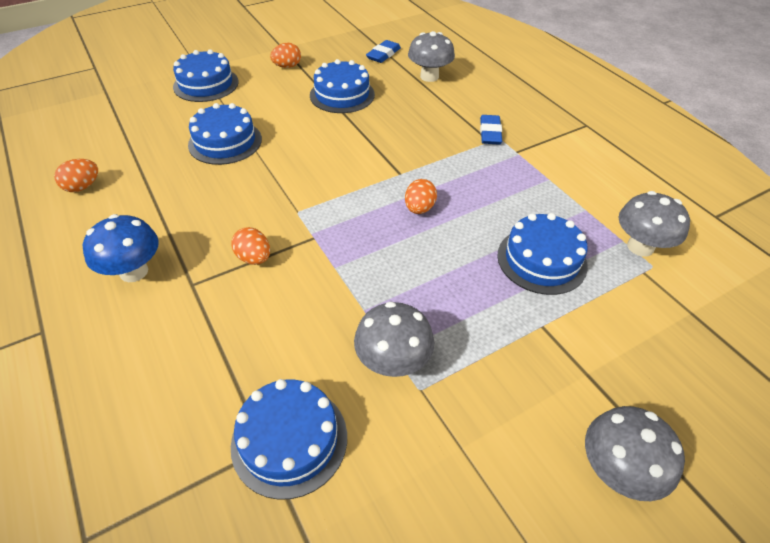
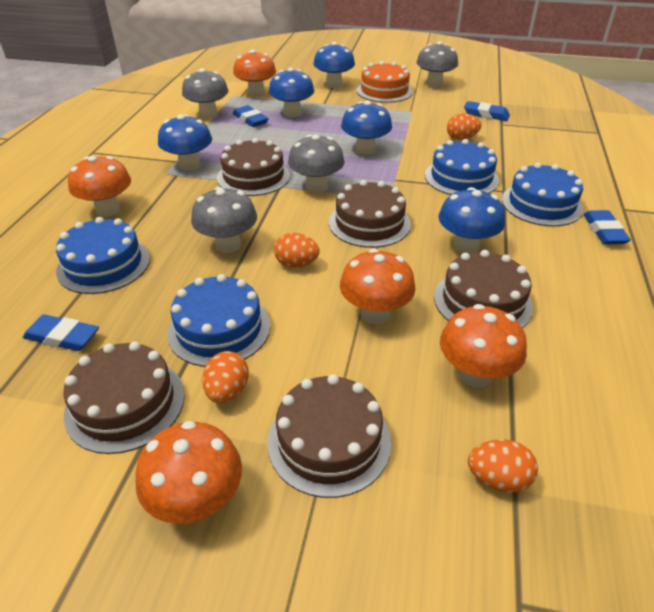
blue cake: [173,49,238,102] [188,103,262,165] [231,379,347,500] [310,59,375,113] [497,213,588,295] = 5 -> [56,217,150,294] [167,274,270,367] [425,139,499,195] [502,163,583,226] = 4
blue eraser: [366,40,401,63] [480,115,502,144] = 2 -> [23,314,99,351] [233,105,269,127] [464,101,510,121] [584,210,631,244] = 4
blue mushroom: [83,214,159,282] = 1 -> [158,115,212,171] [269,67,314,117] [313,42,355,88] [341,101,392,155] [438,187,505,254] = 5
brown cake: none = 0 -> [64,341,185,454] [217,138,290,196] [267,374,391,498] [329,180,411,248] [434,250,533,328] = 5
orange cake: none = 0 -> [356,61,413,103] = 1
orange mushroom: none = 0 -> [68,156,131,217] [136,421,242,524] [233,50,276,97] [340,249,416,324] [440,304,527,387] = 5

